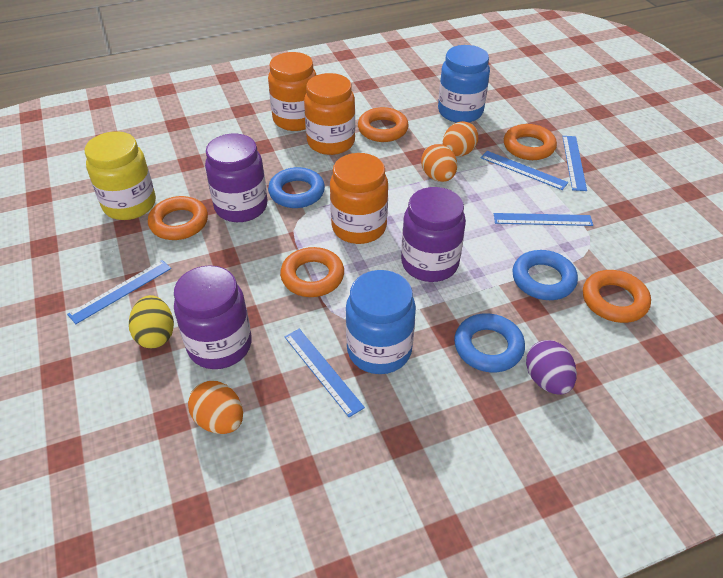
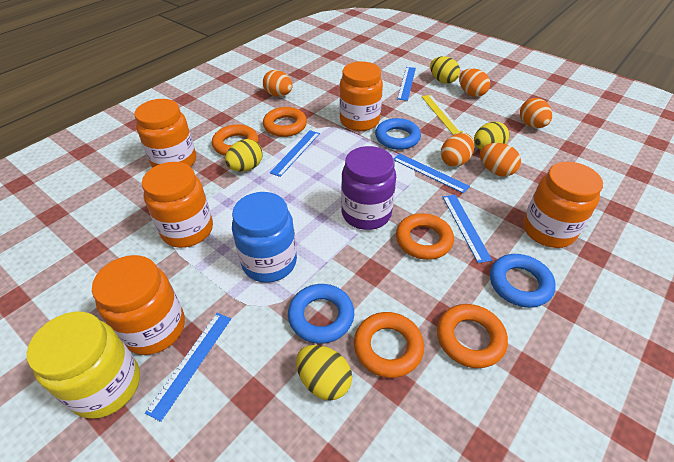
blue jar: [346,270,416,374] [438,45,490,123] = 2 -> [232,192,297,283] = 1
orange egg: [188,381,243,434] [421,144,457,182] [443,121,478,157] = 3 -> [263,70,292,97] [441,133,474,167] [459,68,490,97] [480,143,521,176] [520,98,552,128] = 5
orange jar: [268,52,316,131] [304,73,355,155] [330,153,388,244] = 3 -> [92,255,185,355] [134,99,196,168] [142,162,213,248] [339,61,383,131] [523,162,603,248] = 5
purple egg: [526,340,577,395] = 1 -> none = 0
purple jar: [174,265,252,369] [205,134,267,222] [401,187,466,282] = 3 -> [341,146,396,230] = 1
yellow egg: [129,295,174,348] = 1 -> [225,139,263,171] [296,345,352,401] [430,56,460,84] [474,122,509,150] = 4
yellow ruler: none = 0 -> [421,95,463,134] = 1

